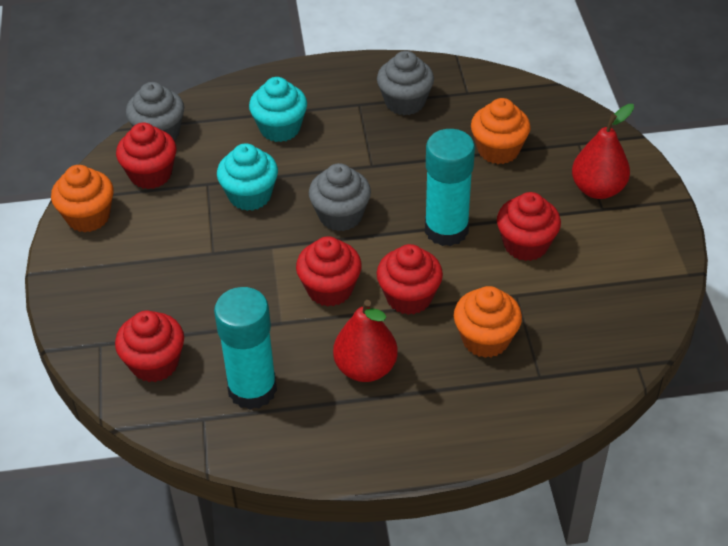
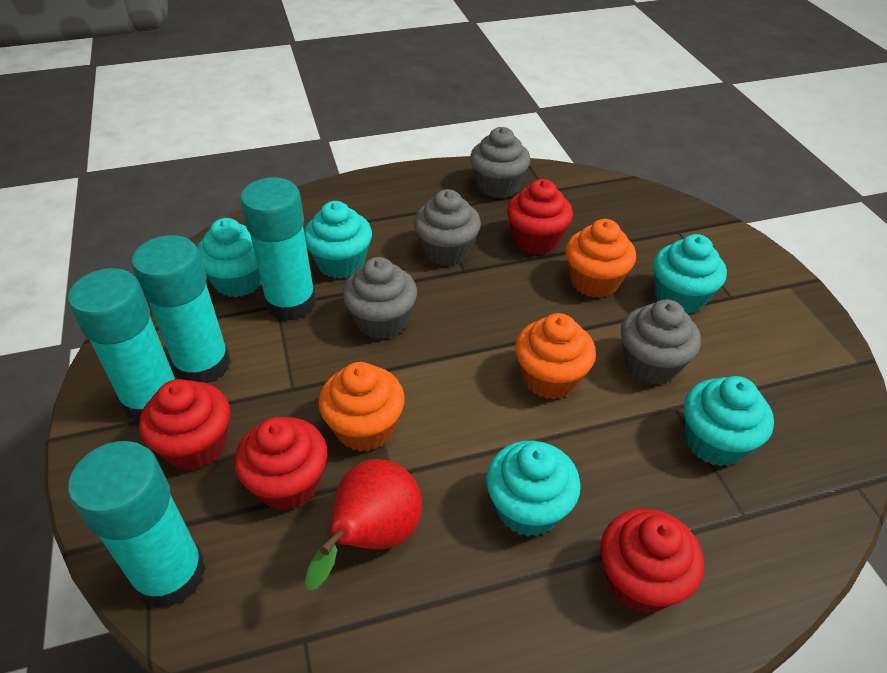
grey cupcake: [126,82,184,140] [309,163,371,231] [377,51,434,115] = 3 -> [342,257,417,339] [414,189,481,266] [470,127,530,198] [621,299,701,384] = 4
red cupcake: [115,311,184,382] [116,123,176,189] [296,236,362,307] [377,244,443,315] [497,192,561,261] = 5 -> [139,379,230,470] [234,417,327,511] [507,179,573,255] [600,508,704,613] = 4
red pear: [333,300,398,382] [572,104,634,199] = 2 -> [305,459,422,590] = 1
turquoise cupcake: [217,143,278,211] [249,77,307,142] = 2 -> [197,218,261,297] [304,201,372,279] [486,441,581,536] [653,234,727,314] [684,376,774,466] = 5
turquoise glue stick: [214,287,277,410] [425,129,475,246] = 2 -> [68,268,177,422] [68,441,206,608] [131,235,231,383] [240,177,316,321] = 4

